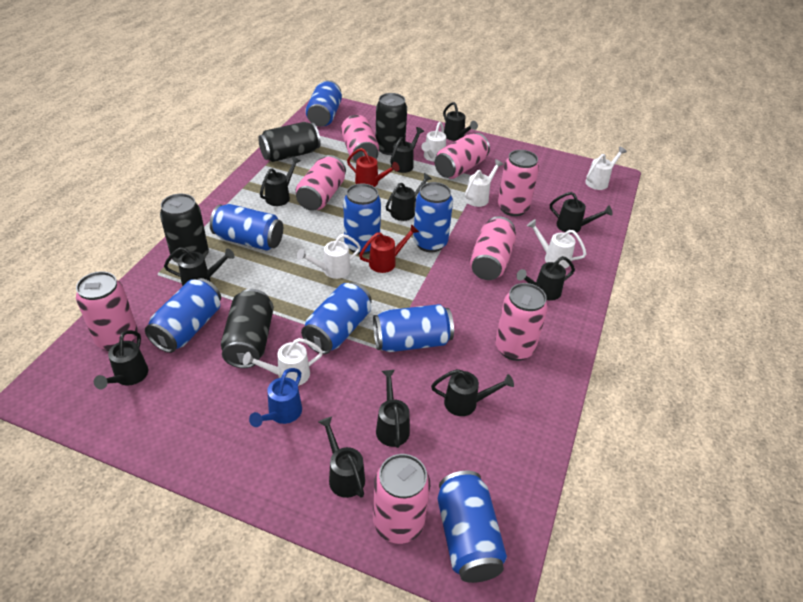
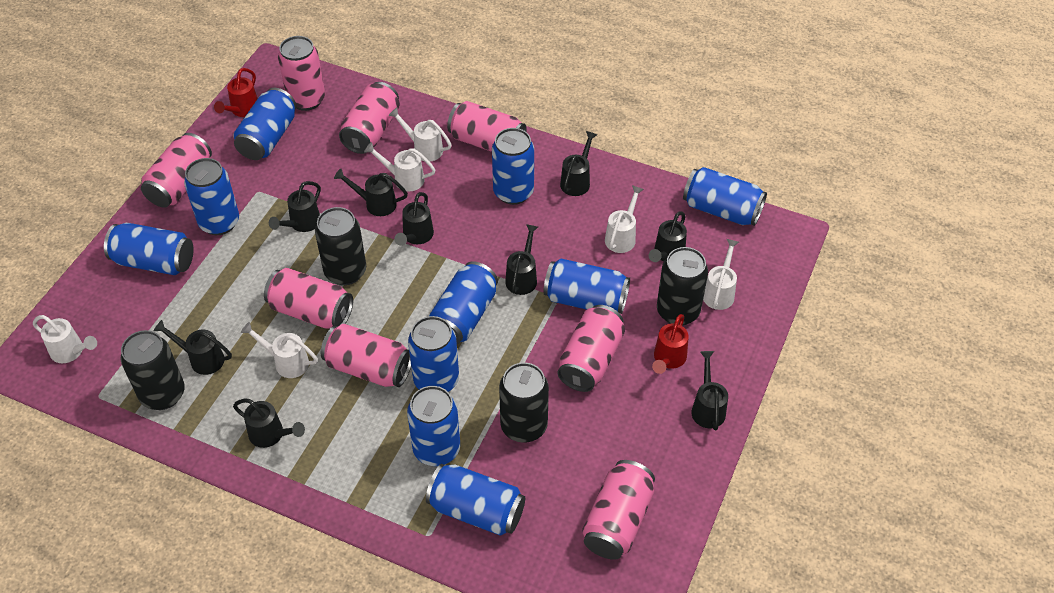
black watering can: [94,330,148,389] [164,247,235,286] [260,156,300,206] [319,416,365,498] [376,370,410,448] [386,173,432,221] [390,127,424,173] [431,369,514,416] [443,102,478,141] [516,256,575,301] [550,192,613,233] = 11 -> [154,320,232,375] [233,399,305,448] [269,181,321,232] [334,169,408,216] [394,192,434,246] [505,224,538,295] [560,131,597,196] [649,211,687,262] [691,351,728,430] = 9
blue can: [145,278,221,353] [210,204,283,250] [301,282,372,354] [305,80,342,127] [343,183,381,255] [373,304,454,352] [413,182,453,252] [438,471,507,583] = 8 -> [104,223,194,275] [184,158,239,235] [234,88,296,160] [407,386,460,466] [408,316,459,392] [426,464,525,536] [429,261,498,344] [492,128,534,205] [543,259,630,314] [683,167,767,226] = 10
blue watering can: [249,368,302,427] = 1 -> none = 0

